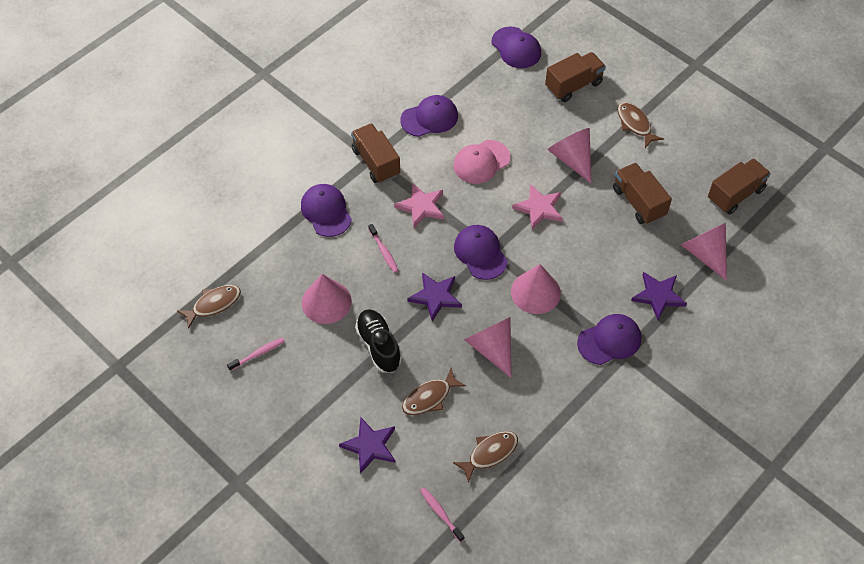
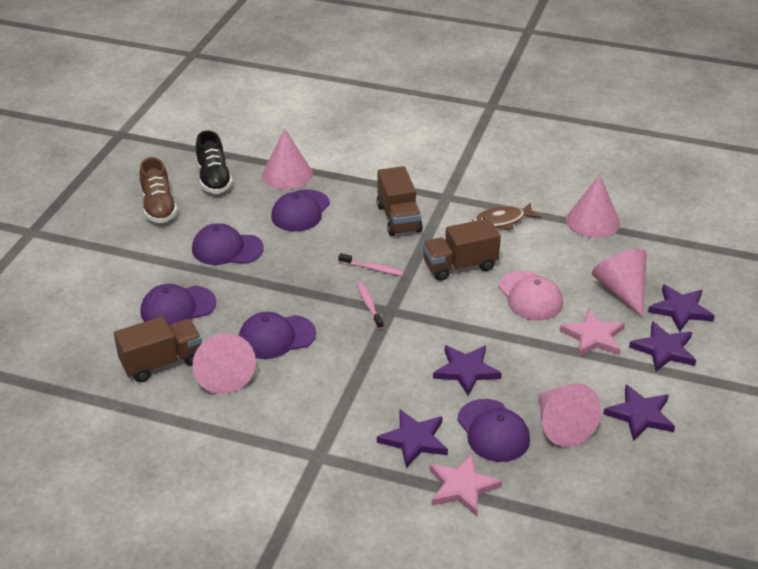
brown fish: [177,285,241,329] [402,368,466,415] [453,431,518,483] [617,102,663,148] = 4 -> [472,202,542,230] = 1
brown shoe: none = 0 -> [140,157,178,223] = 1
brown truck: [351,123,400,183] [545,52,606,102] [613,163,672,225] [708,158,771,215] = 4 -> [114,317,202,382] [377,166,423,236] [422,219,501,281] = 3
pink toothbrush: [227,337,285,371] [368,224,399,273] [420,487,465,542] = 3 -> [338,253,404,276] [357,282,384,329] = 2
purple star: [339,417,395,474] [407,272,462,321] [631,272,687,320] = 3 -> [377,410,448,468] [433,345,502,396] [603,384,675,441] [629,321,696,372] [648,284,715,332] = 5

